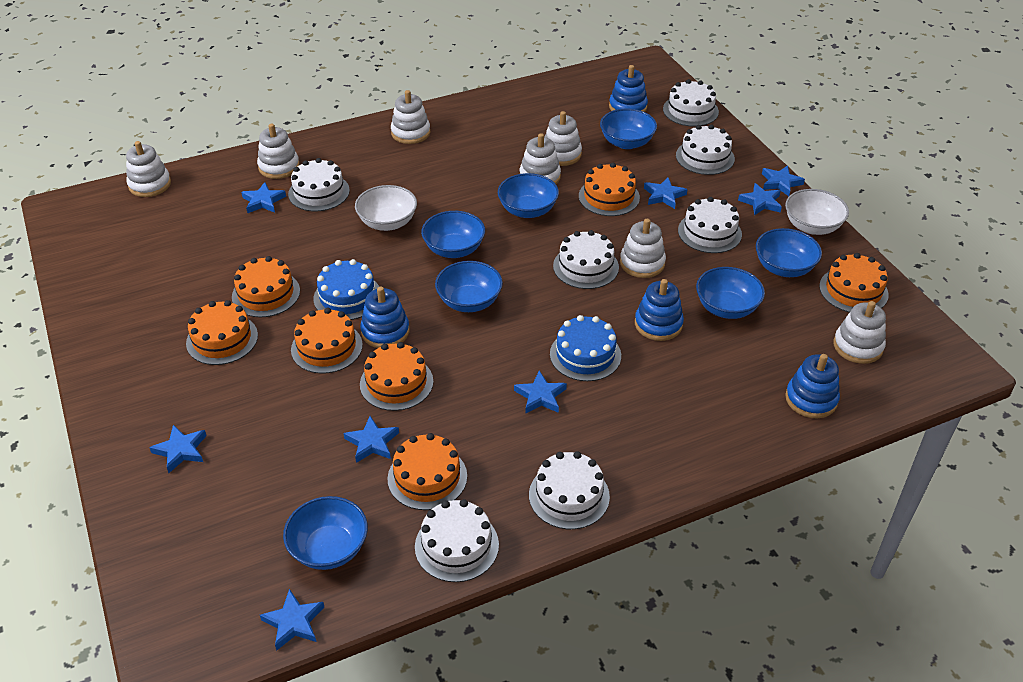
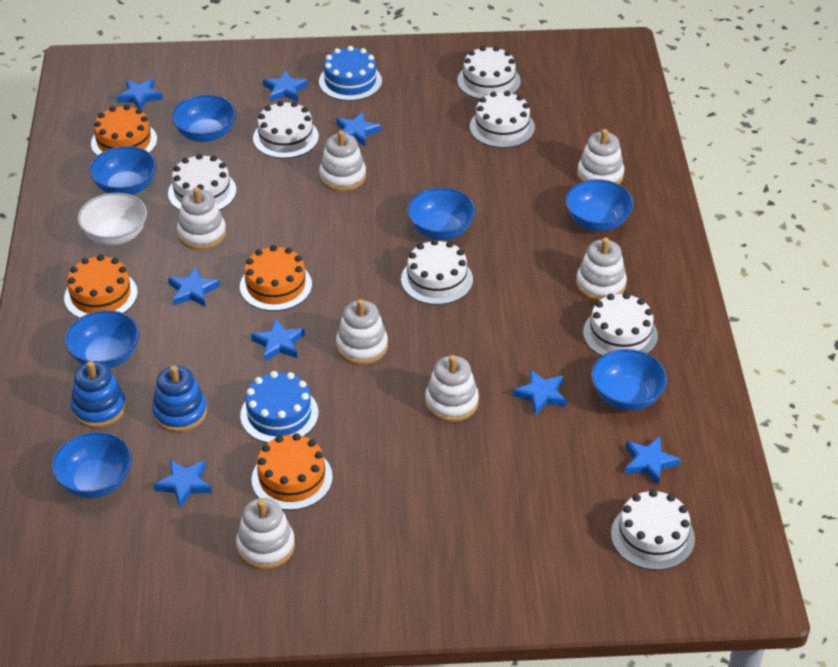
blue stacking toy: [360,286,409,348] [609,65,648,112] [635,279,684,341] [785,354,840,418] = 4 -> [71,361,126,428] [152,365,207,432] = 2
orange cake: [186,300,258,365] [232,256,300,317] [291,308,363,374] [360,342,433,411] [387,433,467,510] [579,163,640,216] [819,253,889,313] = 7 -> [64,255,138,318] [91,105,157,156] [240,245,312,311] [252,433,333,510] = 4
white bowl: [355,185,417,231] [785,189,849,235] = 2 -> [78,193,147,245] = 1

